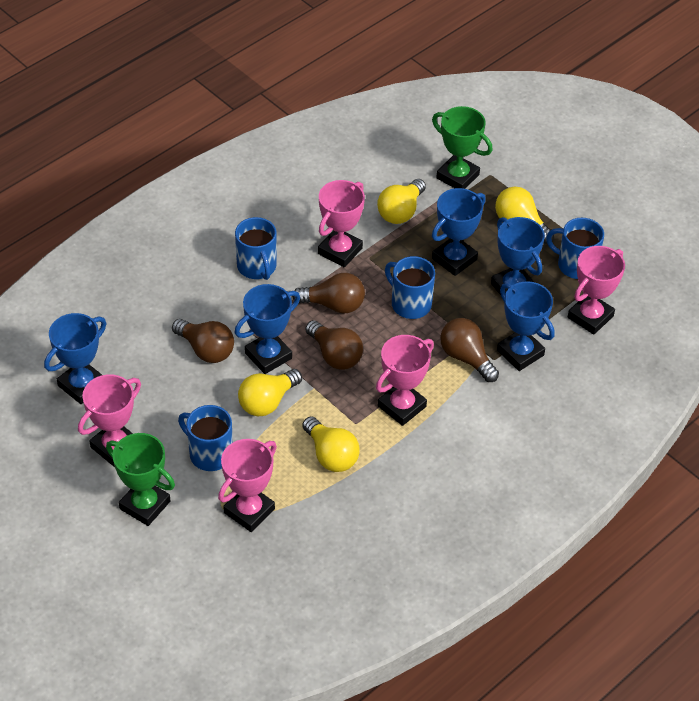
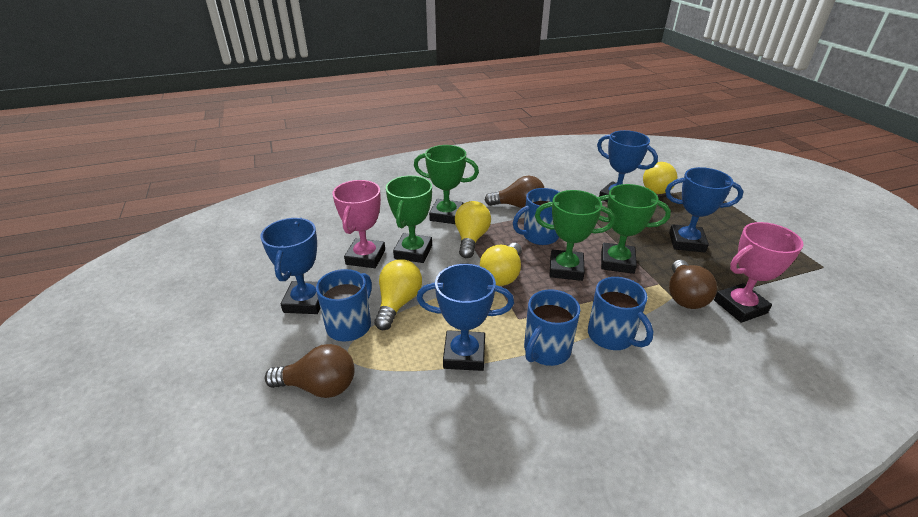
blue trophy: [44,313,106,404] [235,284,300,374] [432,188,486,276] [491,217,545,295] [497,281,555,371] = 5 -> [260,218,320,314] [417,264,514,371] [597,130,658,202] [665,167,744,253] = 4
brown light bulb: [172,319,234,363] [292,273,365,314] [305,320,363,370] [440,318,499,382] = 4 -> [265,344,354,398] [484,175,544,208] [669,260,717,309] = 3
green trophy: [106,433,175,526] [432,106,493,189] = 2 -> [386,175,432,263] [414,145,479,224] [535,190,615,281] [598,184,671,274] = 4
pink trophy: [78,374,141,467] [218,439,277,532] [318,180,365,268] [376,335,434,426] [568,246,625,335] = 5 -> [332,180,385,268] [714,222,804,323] = 2

